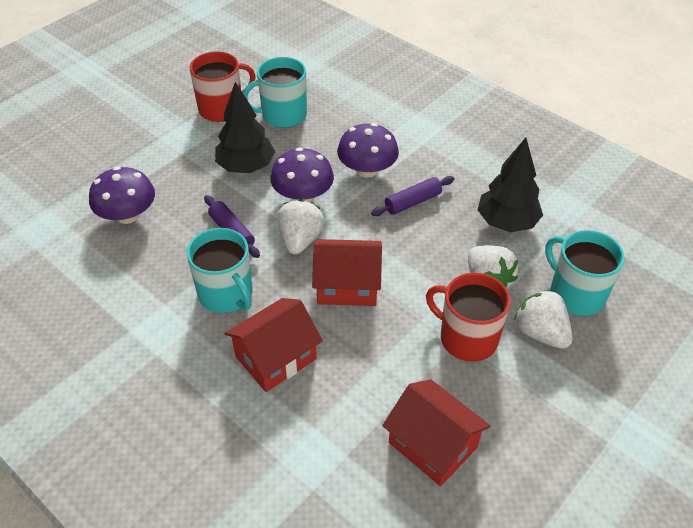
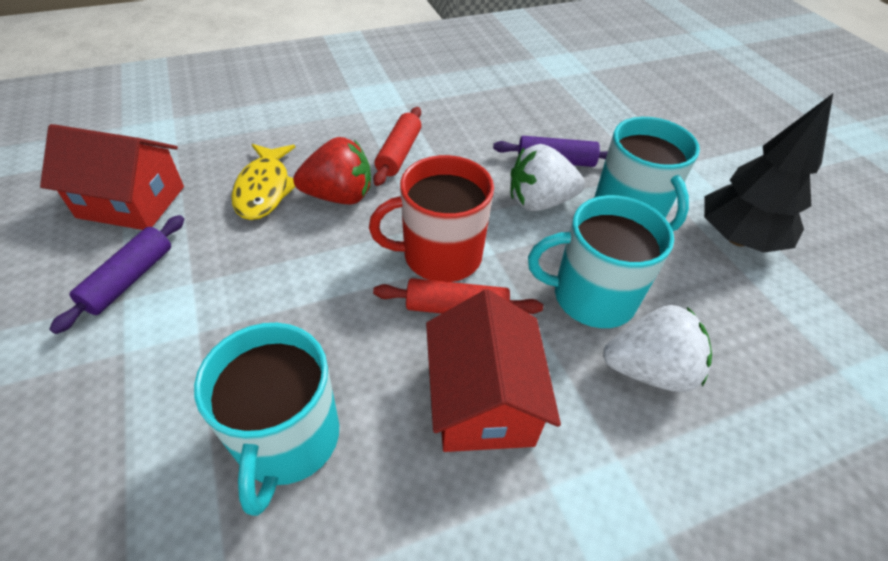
black tree: [215,82,275,173] [477,138,543,232] = 2 -> [704,94,833,253] = 1
purple mushroom: [89,167,155,224] [270,148,334,203] [337,123,399,178] = 3 -> none = 0
red house: [225,298,323,392] [312,239,382,306] [382,379,491,486] = 3 -> [40,124,184,230] [426,290,561,452] = 2
red mug: [190,51,256,122] [426,273,510,362] = 2 -> [369,155,494,282] = 1
red rolling pin: none = 0 -> [373,107,422,186] [373,278,543,314] = 2
red strawberry: none = 0 -> [293,137,371,205] = 1
white strawberry: [277,199,324,255] [468,245,518,289] [514,289,573,349] = 3 -> [510,144,585,211] [603,305,712,392] = 2
yellow fish: none = 0 -> [231,144,295,220] = 1

